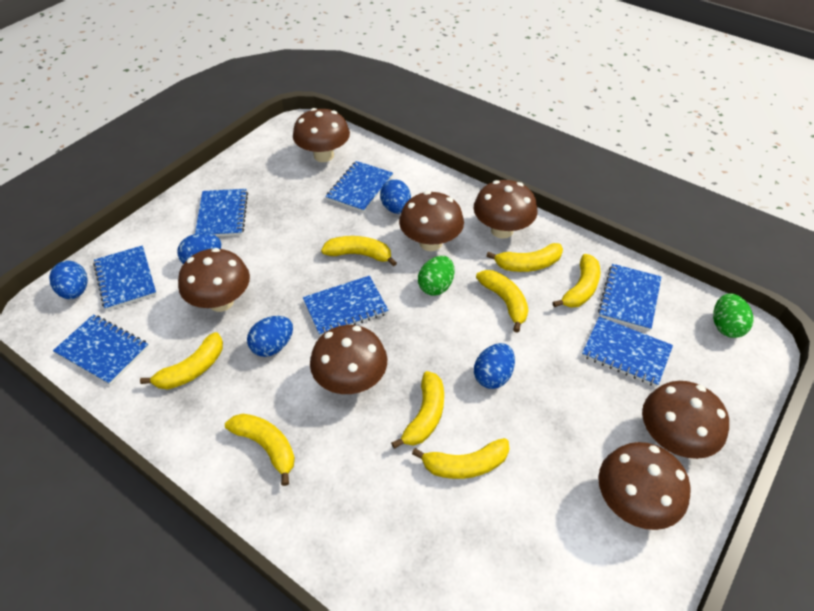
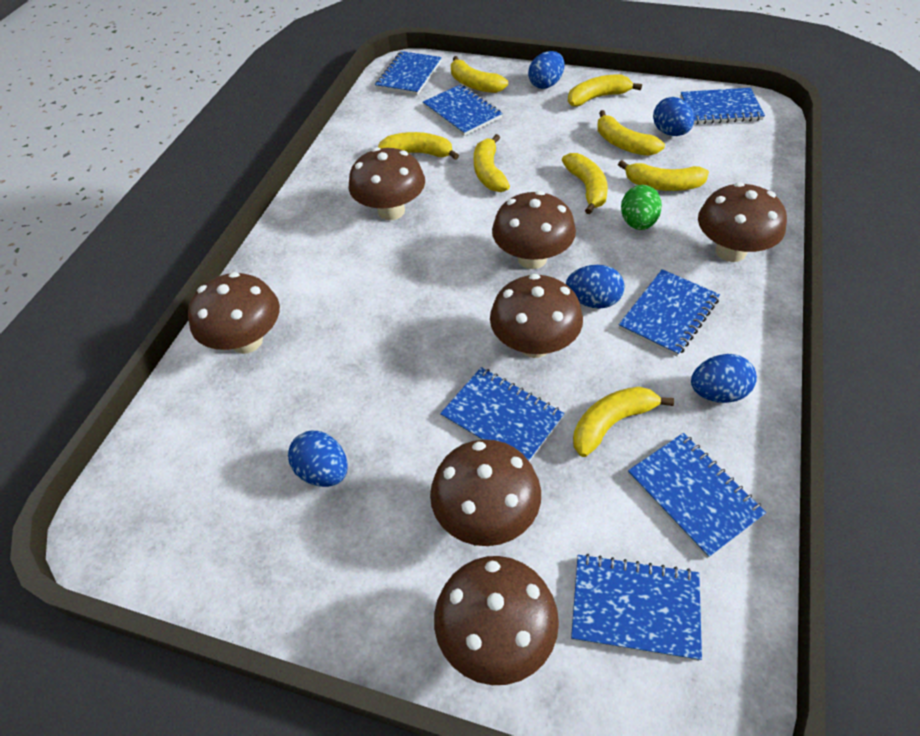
green egg: [418,256,454,296] [713,293,754,338] = 2 -> [621,185,662,230] = 1

